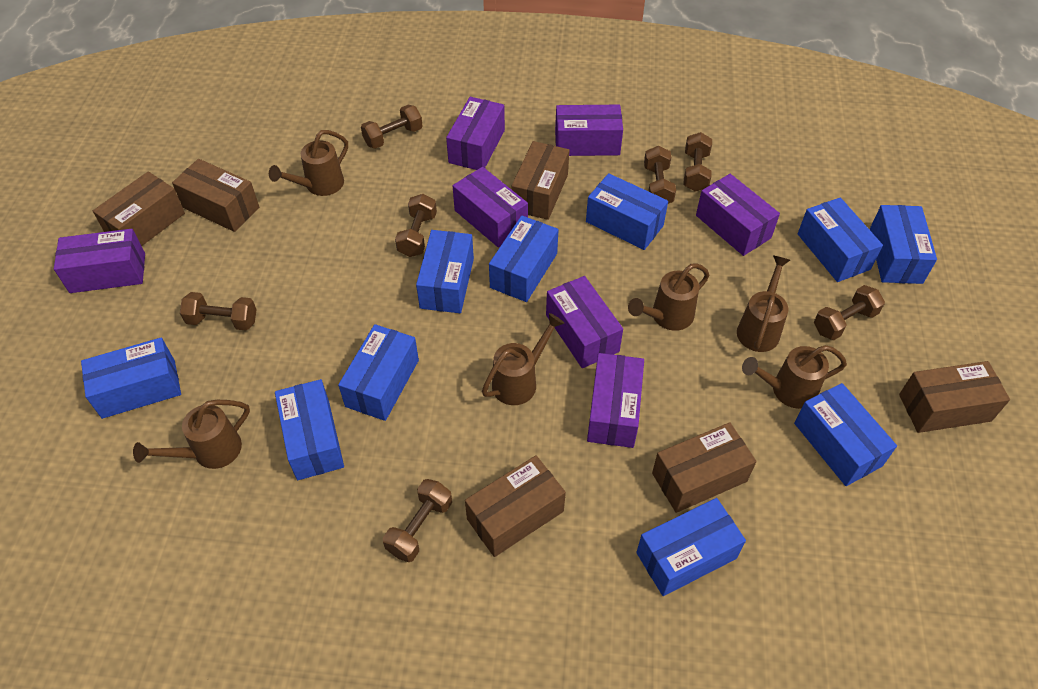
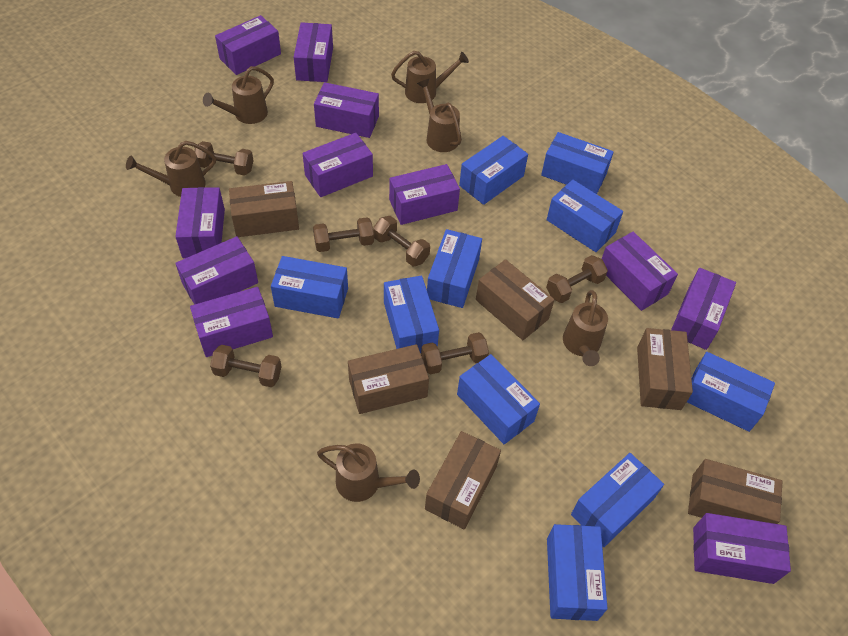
brown dumbbell: [180,292,257,331] [361,105,423,149] [383,479,452,562] [395,194,437,257] [644,146,676,204] [683,132,712,192] [814,285,885,340] = 7 -> [194,141,254,176] [210,345,282,387] [313,217,374,252] [373,216,430,266] [421,332,489,375] [546,255,608,303] = 6
purple box: [54,229,145,293] [446,97,505,170] [453,167,528,247] [546,276,623,368] [555,105,623,156] [587,353,644,448] [696,174,780,256] = 7 -> [175,187,225,258] [175,236,258,305] [190,287,273,357] [215,15,281,75] [294,22,333,82] [302,133,373,197] [314,82,379,138] [389,164,460,225] [602,232,678,311] [671,268,736,350] [693,513,791,584] = 11

